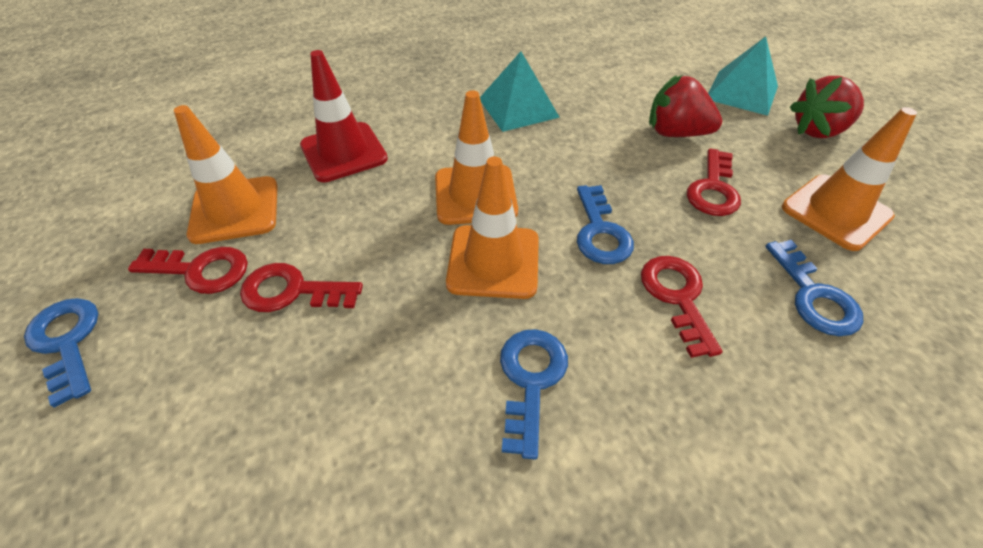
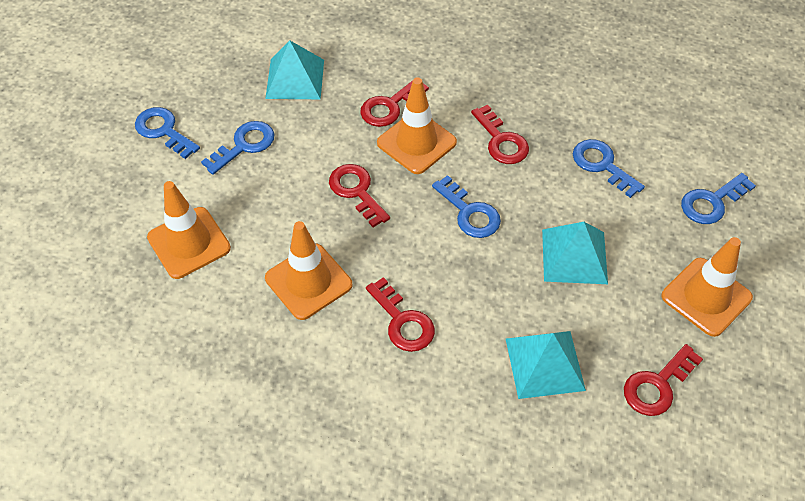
blue key: [24,298,98,408] [500,329,568,459] [577,185,634,264] [766,240,863,336] = 4 -> [135,107,200,159] [201,121,275,175] [432,175,501,238] [573,139,645,198] [681,173,756,224] = 5
red key: [128,247,248,294] [240,263,363,312] [641,256,723,358] [687,149,741,216] = 4 -> [329,164,390,227] [360,77,429,127] [366,277,435,352] [471,105,529,164] [624,344,703,416] = 5
red strawberry: [649,75,722,137] [790,76,864,138] = 2 -> none = 0
red traffic cone: [300,50,388,182] = 1 -> none = 0
turquoise pyramid: [480,51,560,132] [708,36,778,116] = 2 -> [265,40,324,99] [506,331,586,399] [542,222,608,284] = 3

